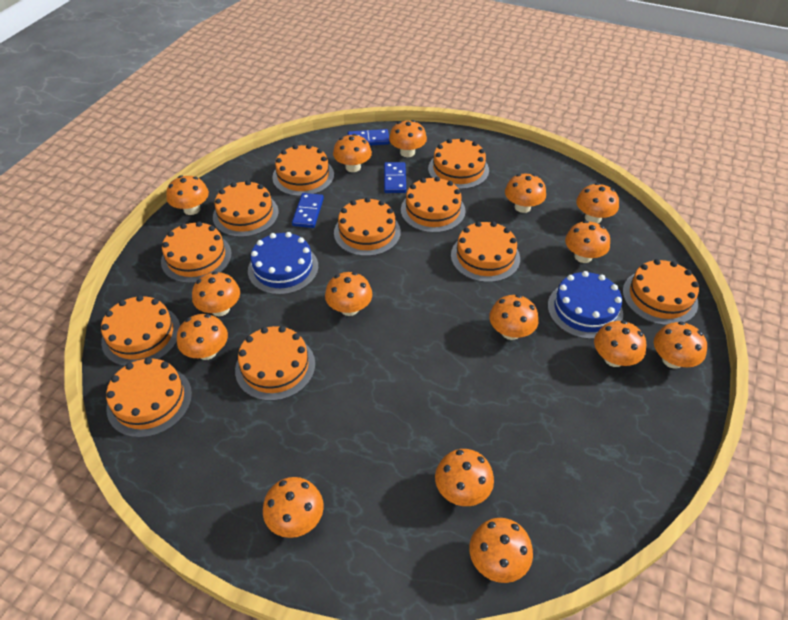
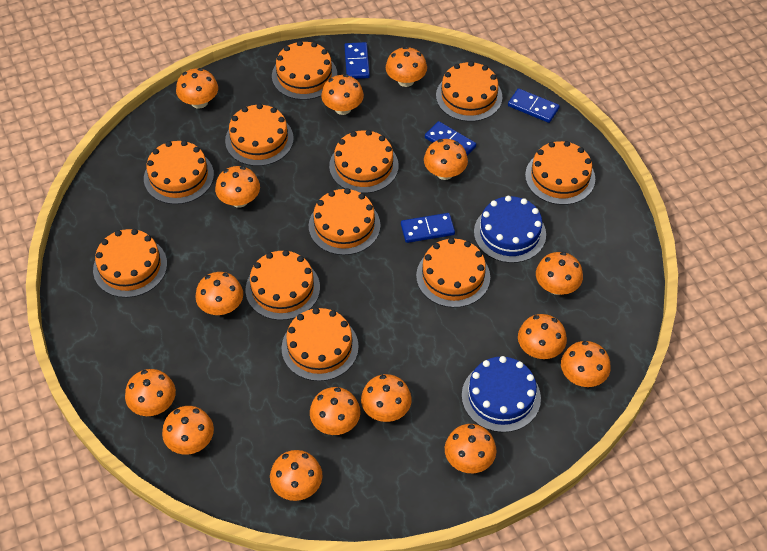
blue domino: [292,193,324,228] [347,129,390,146] [384,162,406,193] = 3 -> [344,42,370,79] [401,213,455,243] [425,121,476,156] [508,88,560,123] = 4

